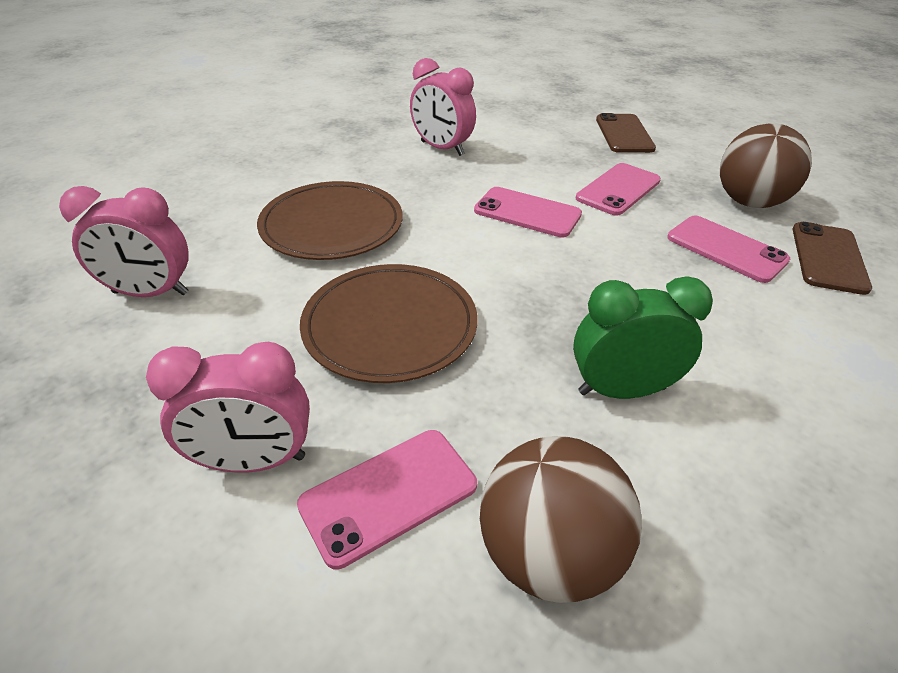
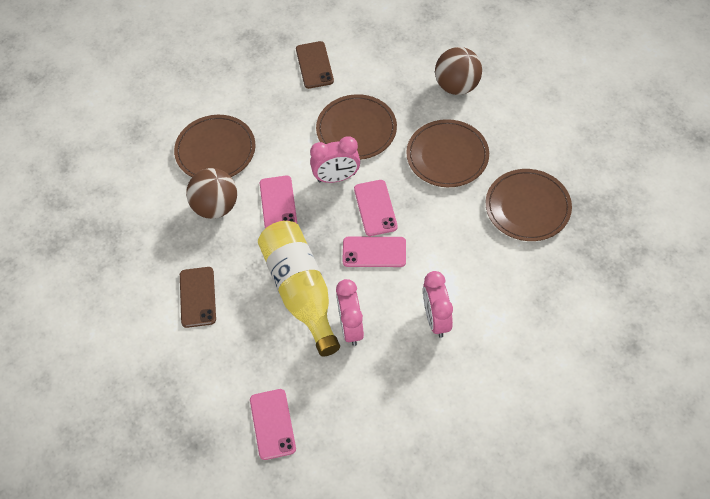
brown plate: [257,181,403,260] [300,264,478,383] = 2 -> [174,115,255,177] [316,94,397,160] [406,119,489,187] [486,169,572,241] = 4
green clock: [573,276,713,399] = 1 -> none = 0
yellow bottle: none = 0 -> [258,221,340,357] = 1

